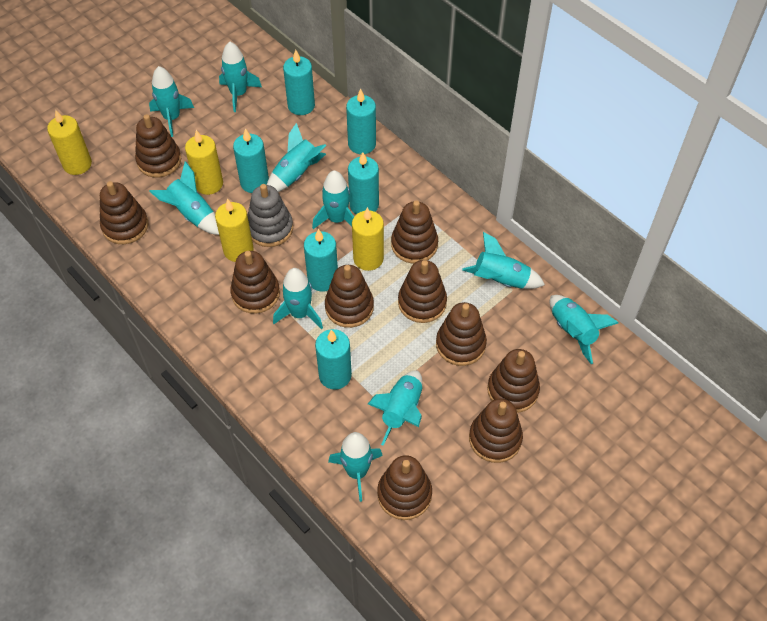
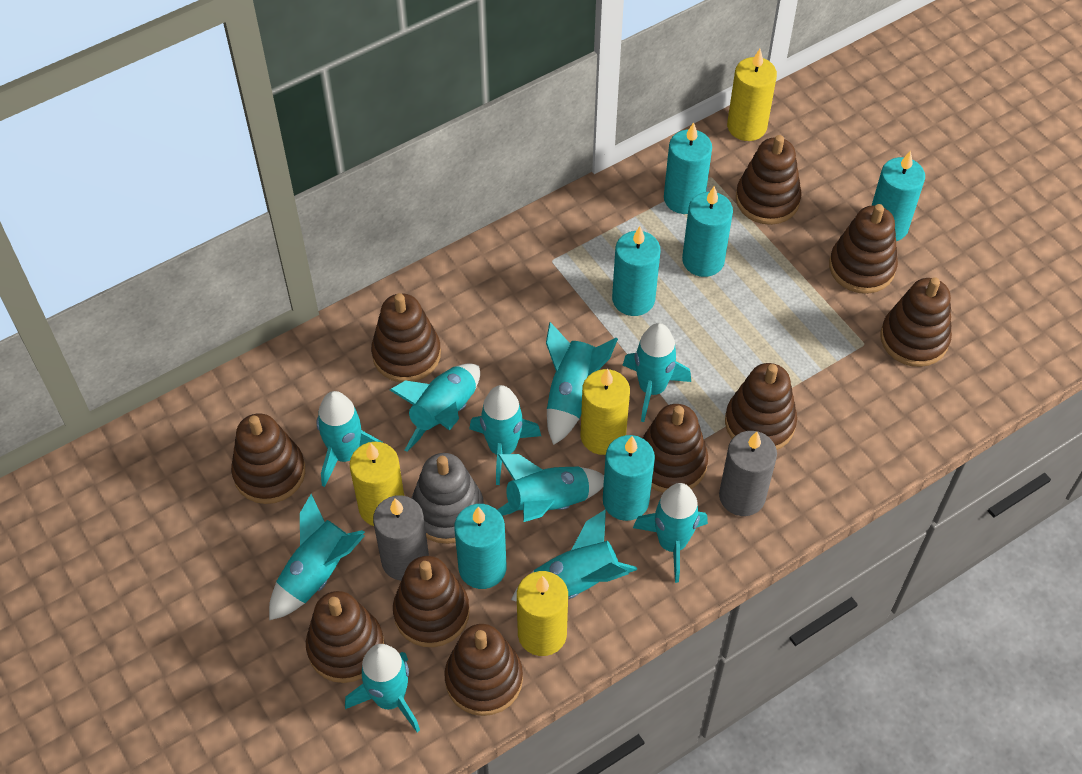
grey candle: none = 0 -> [373,495,429,581] [719,431,777,516] = 2

